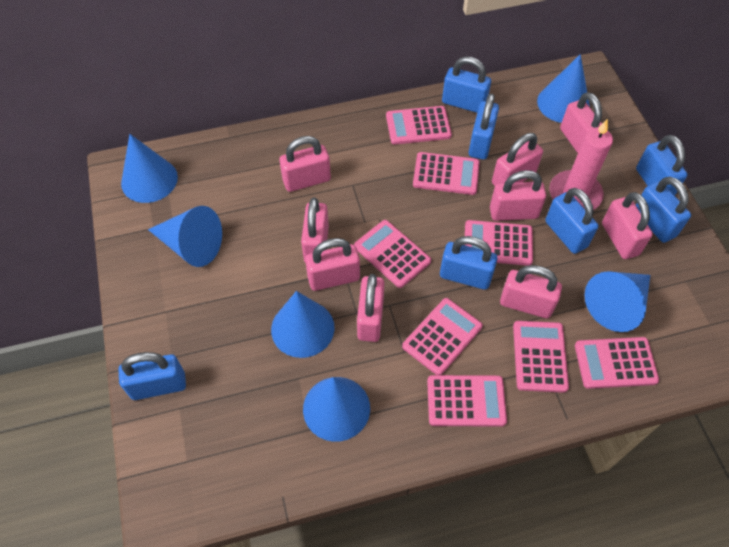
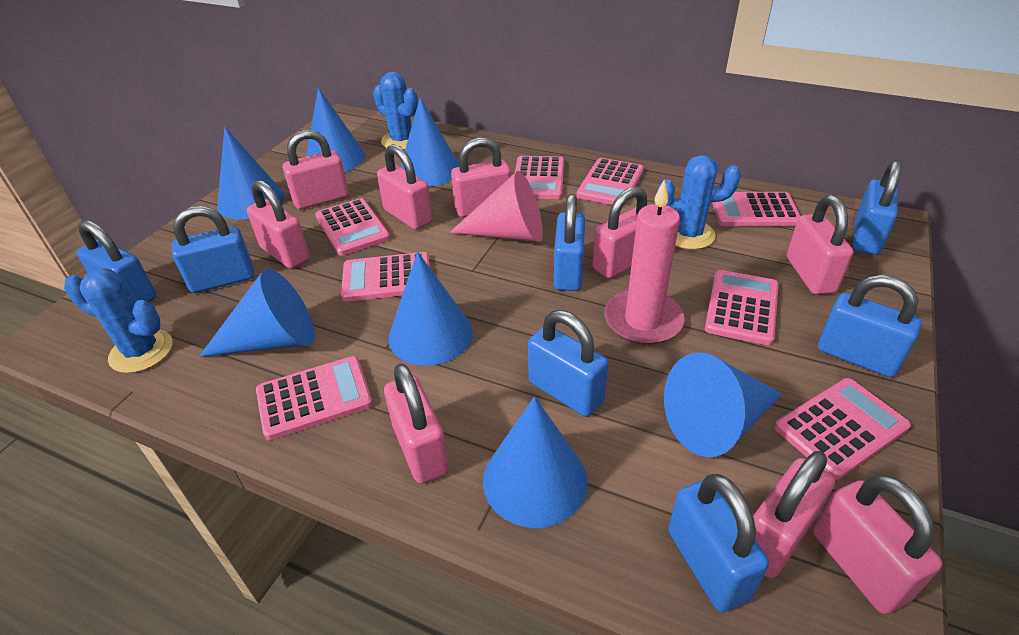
blue cactus: none = 0 -> [64,268,173,373] [373,72,418,150] [658,155,741,250] = 3
blue cone: [121,134,178,203] [148,206,222,267] [271,291,335,358] [303,377,370,442] [537,54,590,123] [585,271,650,332] = 6 -> [199,269,315,357] [217,127,284,219] [306,88,365,172] [389,252,473,366] [400,97,459,187] [483,396,588,528] [664,353,783,457] = 7
pink cone: none = 0 -> [449,171,543,242] = 1

